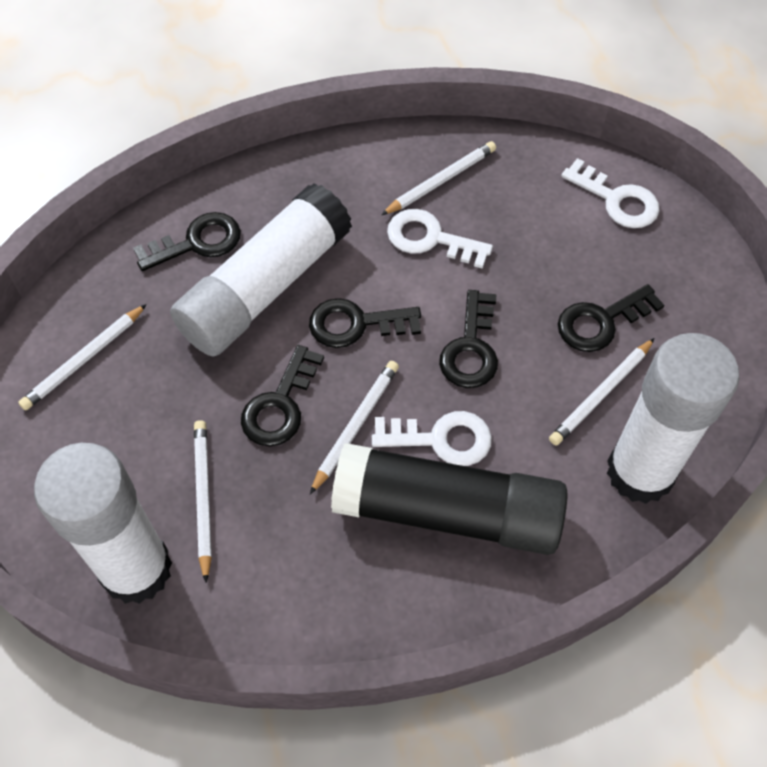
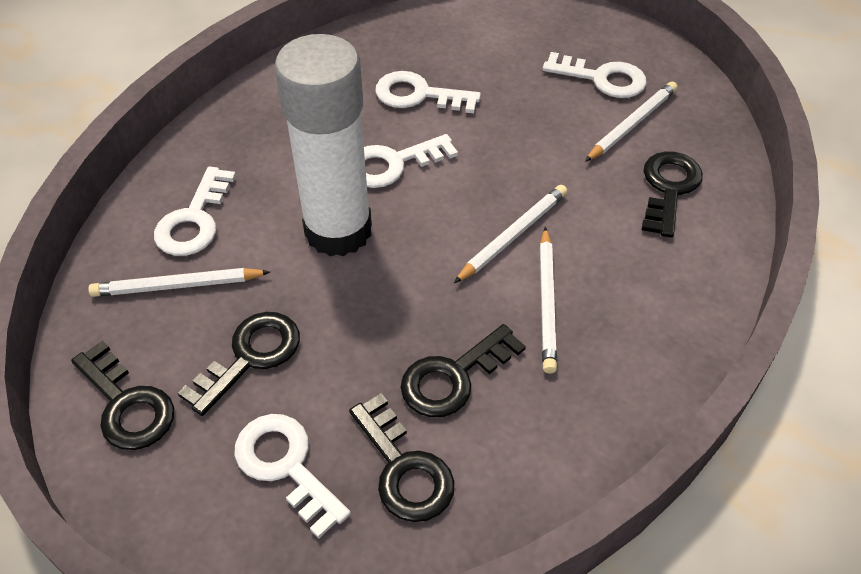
black glue stick: [331,443,568,555] = 1 -> none = 0
white glue stick: [34,443,172,604] [170,183,352,357] [607,333,740,504] = 3 -> [275,34,372,256] = 1
white key: [372,411,492,466] [387,209,493,269] [561,158,659,228] = 3 -> [154,166,236,256] [234,414,351,538] [364,134,458,188] [375,71,481,113] [543,52,647,98] = 5
white pencil: [18,304,147,410] [194,420,212,583] [310,361,399,494] [381,141,496,215] [549,338,655,446] = 5 -> [88,268,270,297] [454,185,567,283] [540,227,557,374] [585,82,678,162] = 4

